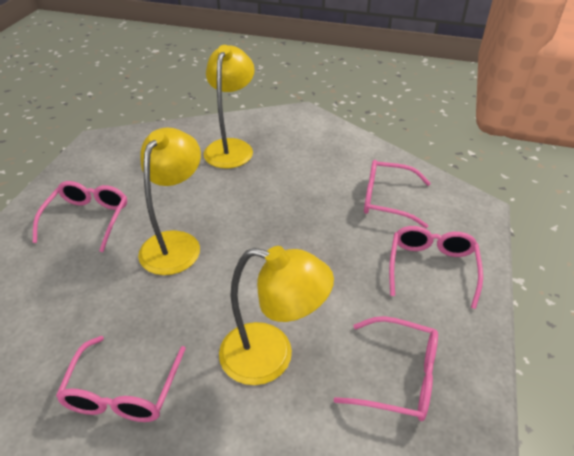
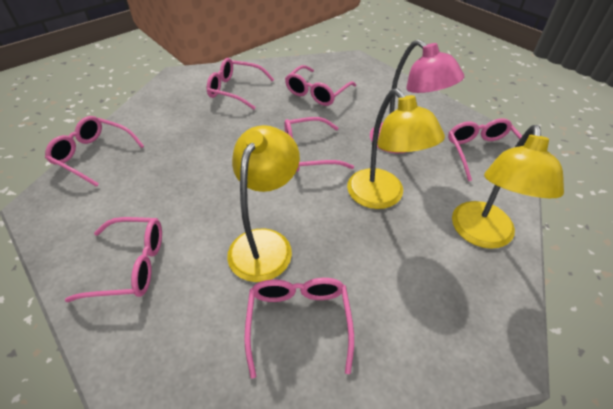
pink glasses: [33,181,127,252] [56,336,186,422] [334,316,438,421] [364,160,431,228] [389,226,483,309] = 5 -> [45,116,144,187] [65,217,162,302] [206,58,274,110] [244,278,354,379] [284,117,354,172] [285,65,356,106] [448,118,522,181] = 7
pink lamp: none = 0 -> [370,39,464,154] = 1

